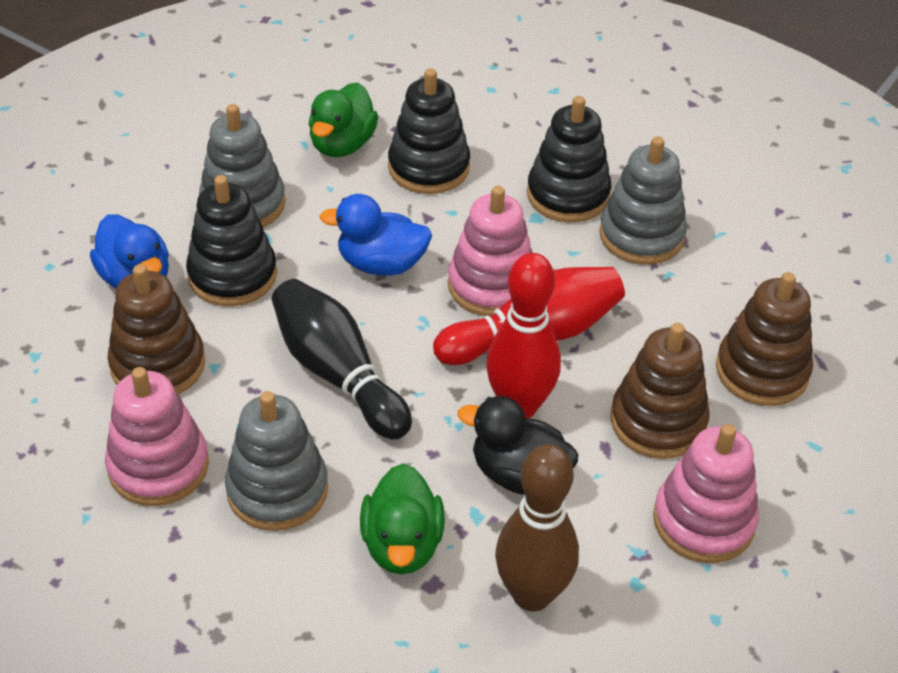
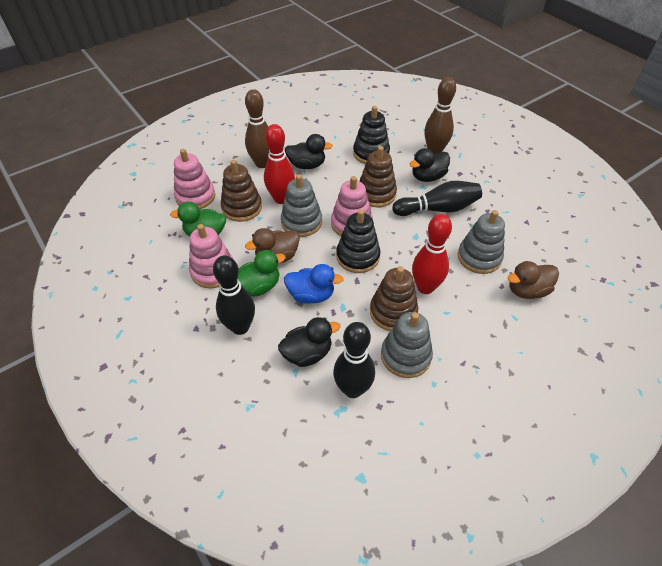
black bowling pin: [272,279,412,440] = 1 -> [213,255,255,335] [333,322,375,398] [392,181,482,216] = 3
black duck: [458,396,578,495] = 1 -> [278,317,340,367] [285,134,333,169] [410,148,450,182] = 3
black stacking toy: [186,175,277,306] [388,69,470,194] [527,96,612,222] = 3 -> [336,209,380,273] [353,106,390,164] = 2
blue duck: [90,214,169,289] [320,194,432,276] = 2 -> [284,264,344,304] = 1
brown bowling pin: [495,444,579,611] = 1 -> [245,89,269,168] [425,77,456,154] = 2
brown duck: none = 0 -> [245,228,300,264] [508,261,559,299] = 2

